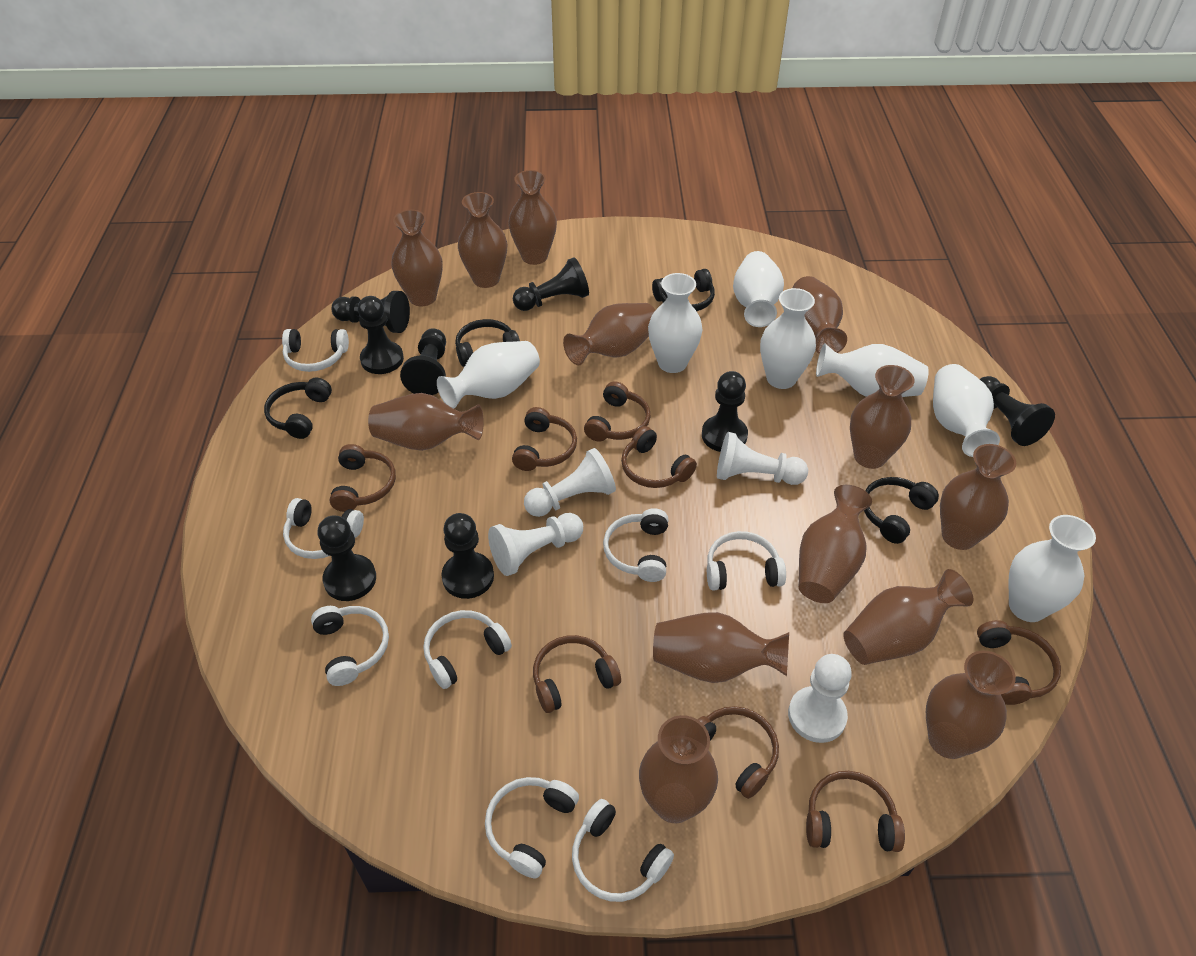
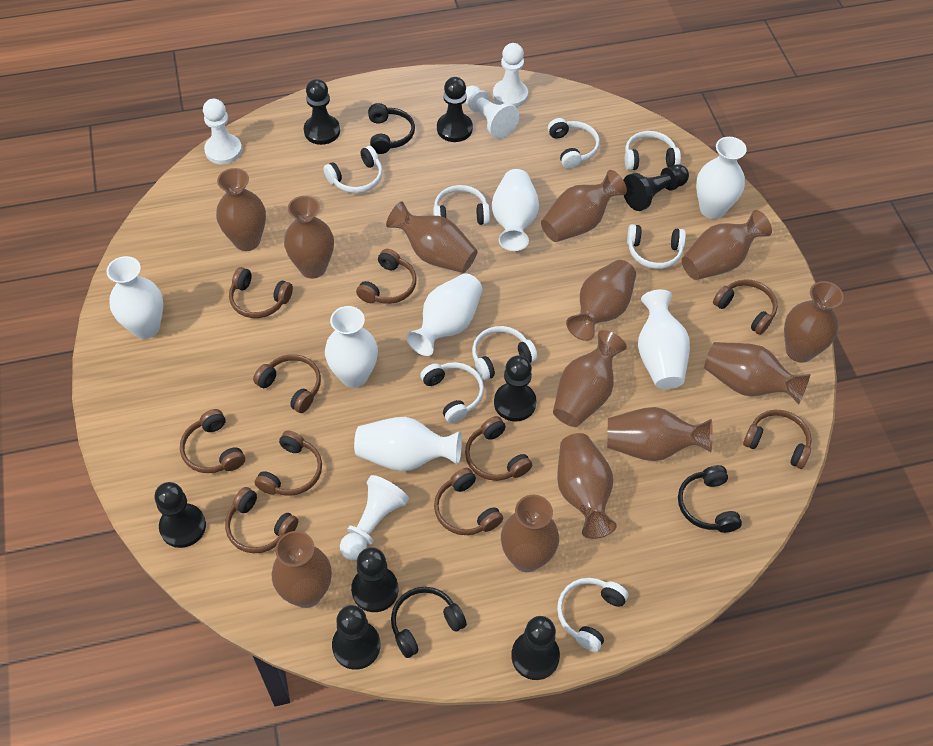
black headphones: [264,378,332,439] [455,319,520,367] [652,269,715,311] [864,477,939,544] = 4 -> [368,103,415,154] [391,587,467,658] [678,465,742,533] = 3
brown headphones: [330,444,396,512] [512,407,577,471] [533,635,621,713] [584,381,651,442] [621,426,697,488] [697,706,779,799] [806,771,905,852] [977,620,1061,705] = 8 -> [180,409,245,473] [225,487,298,553] [229,267,293,318] [253,354,321,413] [255,430,322,496] [356,249,417,304] [434,468,503,535] [465,416,532,481] [713,279,778,335] [743,410,812,469] = 10

